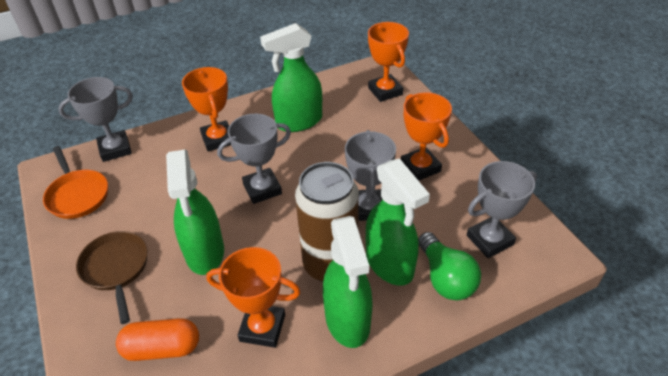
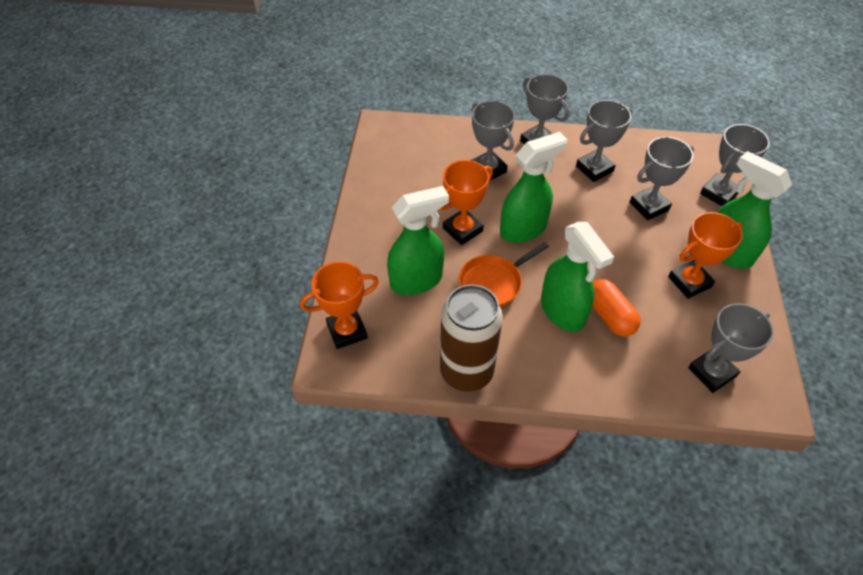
brown pan: [76,231,148,324] = 1 -> none = 0
green light bulb: [418,232,481,300] = 1 -> none = 0
grey trophy: [58,77,133,162] [217,114,291,204] [345,130,396,221] [467,161,537,258] = 4 -> [471,101,515,181] [520,74,570,144] [576,100,633,182] [630,137,694,220] [688,303,774,393] [700,124,770,206] = 6
orange trophy: [182,67,231,151] [206,247,300,348] [368,22,409,102] [401,92,452,181] = 4 -> [300,262,379,349] [439,160,493,245] [668,212,743,299] = 3

